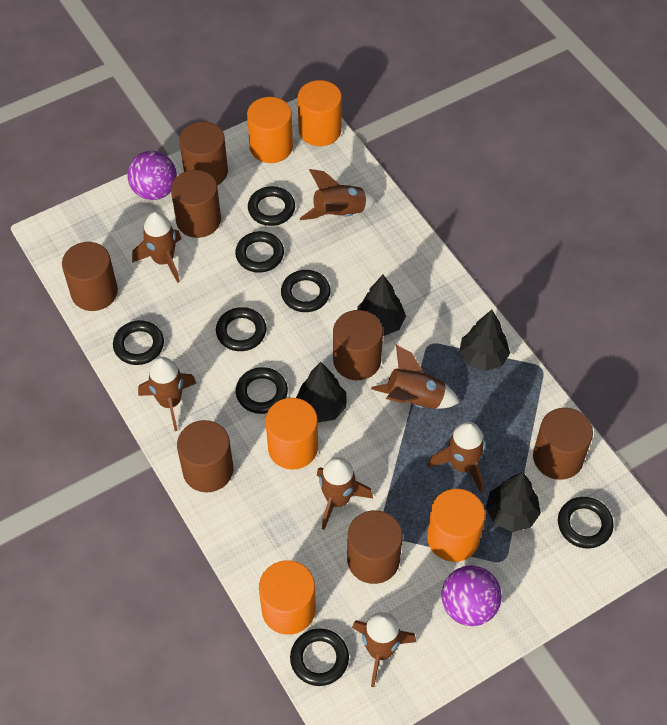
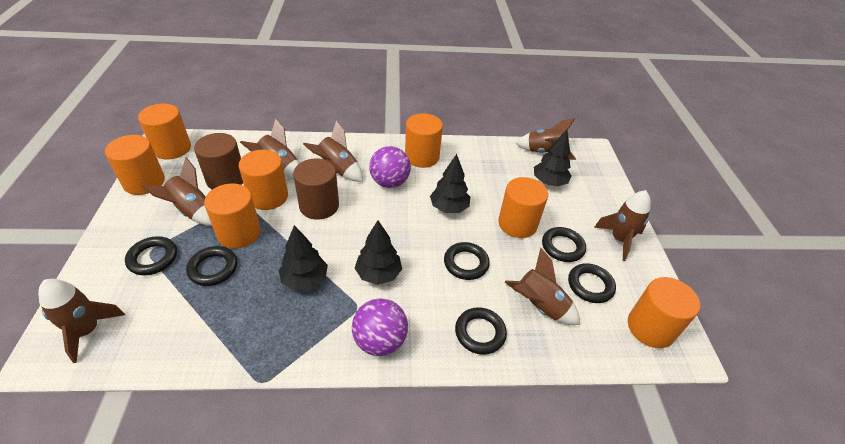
black ring: [113,320,164,365] [216,307,266,351] [235,231,284,273] [236,367,288,414] [248,186,295,226] [281,270,331,312] [290,628,349,686] [558,497,614,549] = 8 -> [125,236,177,275] [186,246,237,286] [444,242,490,280] [455,307,507,355] [542,227,586,262] [568,263,616,303] = 6
brown cylinder: [62,242,118,311] [171,170,221,238] [177,420,233,492] [179,121,228,185] [333,310,383,380] [347,510,403,584] [533,408,593,480] = 7 -> [194,133,243,189] [293,158,339,220] = 2
orange cylinder: [247,97,293,163] [259,560,316,635] [265,398,318,470] [298,80,342,146] [427,489,485,562] = 5 -> [105,135,165,195] [138,103,191,159] [204,183,261,248] [239,150,288,210] [405,113,443,168] [498,177,548,238] [628,277,700,348] = 7

